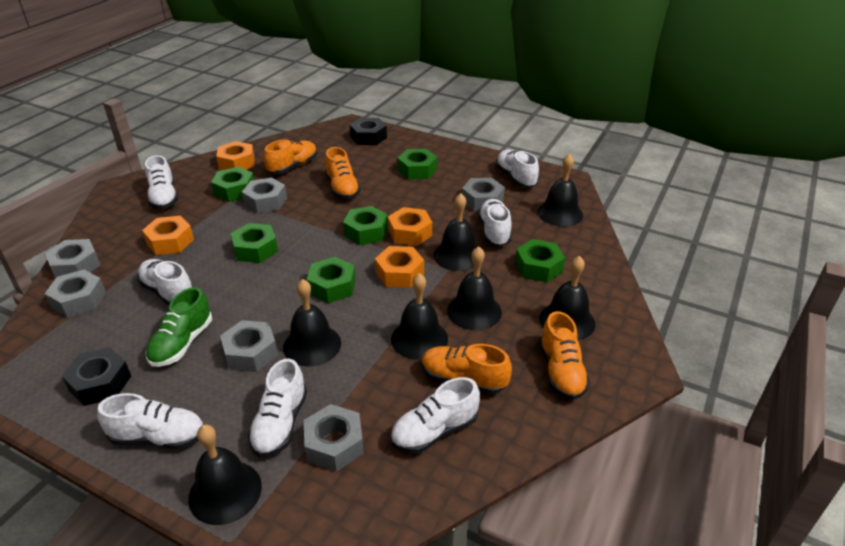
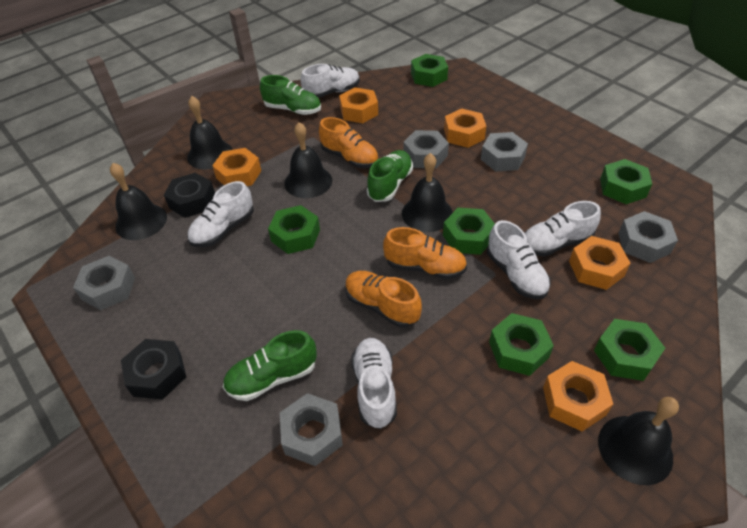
black bell: [188,424,262,525] [283,279,341,366] [391,273,448,360] [433,193,477,271] [447,246,502,330] [537,154,583,227] [539,256,595,340] = 7 -> [110,163,167,240] [187,96,233,169] [285,122,332,198] [402,153,453,232] [598,397,679,485] = 5
green shoe: [145,287,212,367] = 1 -> [223,330,317,401] [260,75,321,115] [367,150,413,202] = 3
grey nut: [45,239,100,278] [45,270,106,318] [220,320,278,372] [242,177,287,214] [304,404,364,472] [462,178,505,212] = 6 -> [73,256,135,310] [280,393,343,466] [403,130,449,168] [481,132,528,172] [618,211,678,263] = 5
orange nut: [142,216,194,255] [216,141,255,170] [375,246,424,288] [388,207,432,246] = 4 -> [212,148,261,186] [339,87,378,123] [444,109,486,148] [543,361,613,431] [569,236,631,290] = 5
orange shoe: [264,139,317,174] [325,147,361,199] [422,344,512,394] [539,311,590,400] = 4 -> [319,117,378,168] [345,271,422,328] [383,227,467,279] = 3
white shoe: [97,393,204,449] [137,259,192,305] [145,155,178,209] [248,359,307,457] [390,377,480,453] [478,199,512,247] [496,150,539,188] = 7 -> [187,181,254,247] [301,64,360,98] [351,338,397,429] [487,220,551,299] [525,201,601,256] = 5

